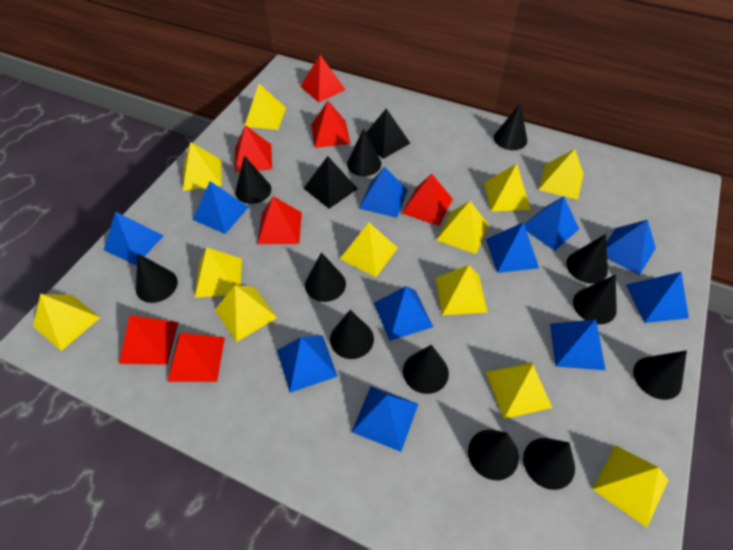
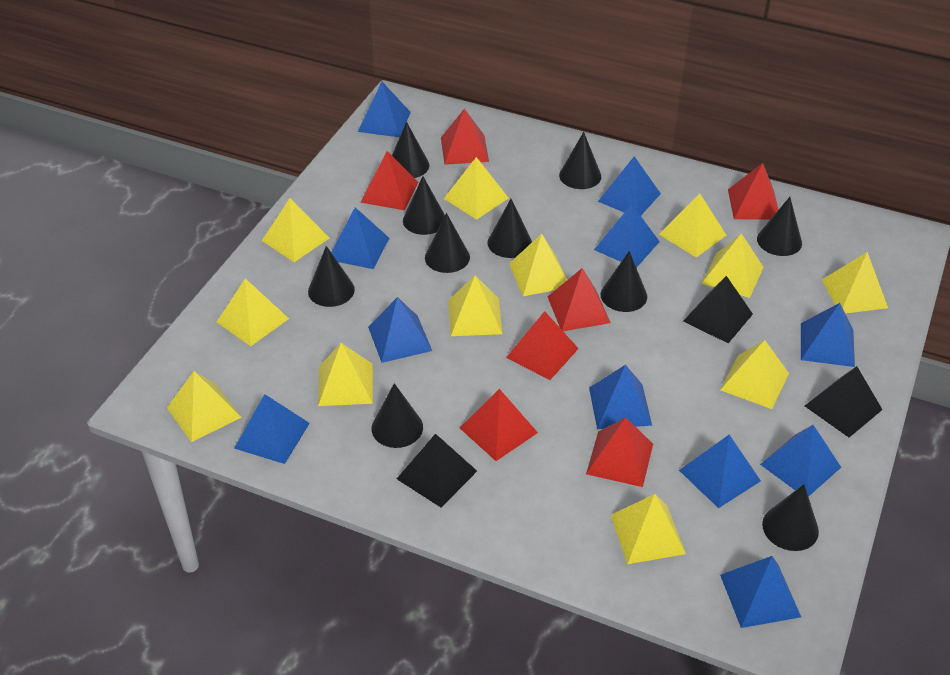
black cone: [136,254,178,303] [235,156,271,204] [305,252,346,302] [330,310,374,359] [347,129,381,176] [403,345,449,394] [468,429,519,480] [494,103,527,150] [523,438,575,490] [566,234,608,283] [573,275,617,324] [633,350,687,400] = 12 -> [308,246,355,307] [372,383,423,448] [392,122,429,178] [403,176,445,235] [425,213,470,273] [487,199,532,258] [559,132,601,189] [601,251,647,312] [757,197,802,256] [762,484,819,551] = 10
black pyramid: [303,156,358,209] [366,108,410,159] = 2 -> [397,434,477,507] [683,276,753,343] [805,366,883,437] = 3

